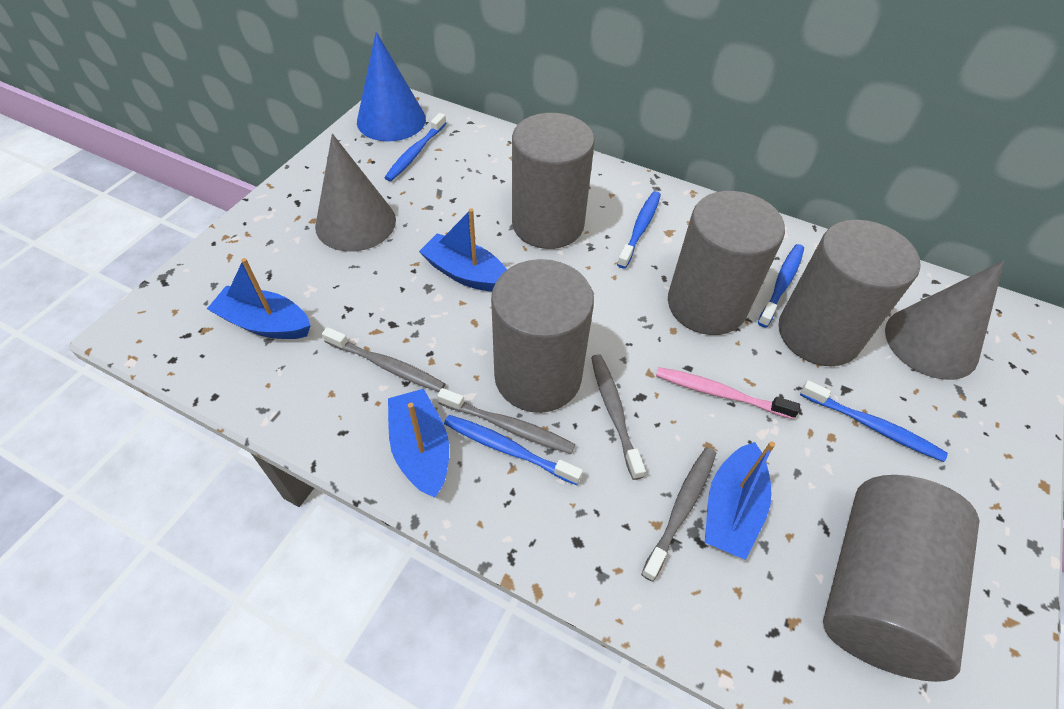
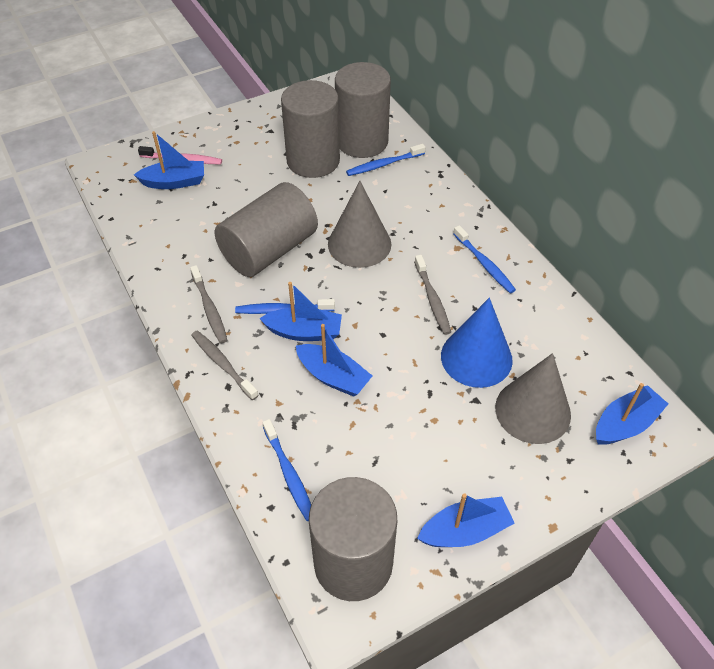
blue boat: [207,258,311,339] [388,389,449,498] [419,208,507,292] [705,441,775,560] = 4 -> [134,131,204,189] [259,282,342,341] [296,324,372,397] [417,493,515,547] [596,383,668,445] = 5
blue toothbrush: [384,113,446,181] [444,415,583,485] [617,191,661,269] [758,244,804,327] [800,380,948,462] = 5 -> [235,299,335,314] [263,419,311,521] [346,144,425,176] [453,225,516,293] = 4
grey cylinder: [491,259,594,413] [512,113,595,249] [668,191,785,335] [779,220,920,366] [823,475,980,682] = 5 -> [215,182,318,277] [281,80,340,178] [309,477,397,601] [335,62,391,158] = 4
grey toothbrush: [322,327,445,392] [437,388,575,454] [591,354,646,480] [641,447,716,582] = 4 -> [190,265,227,343] [192,331,259,400] [414,255,451,335] = 3

